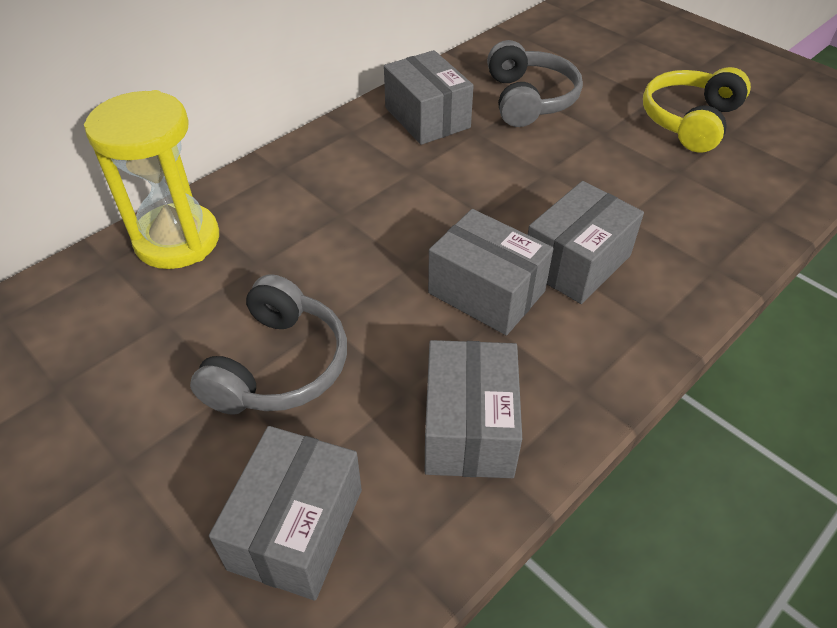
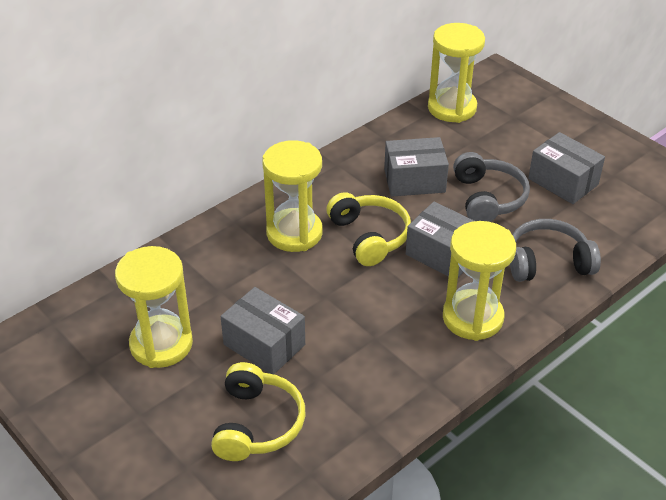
grey box: [209,426,362,600] [384,50,474,145] [425,340,522,478] [428,209,554,335] [528,181,644,304] = 5 -> [221,287,305,374] [384,137,449,197] [406,202,474,277] [528,132,605,204] = 4
yellow headphones: [643,67,751,153] = 1 -> [211,362,305,461] [327,192,411,266] = 2
yellow hourglass: [84,90,219,269] = 1 -> [115,246,193,368] [262,140,323,252] [428,23,485,123] [443,221,516,341] = 4

